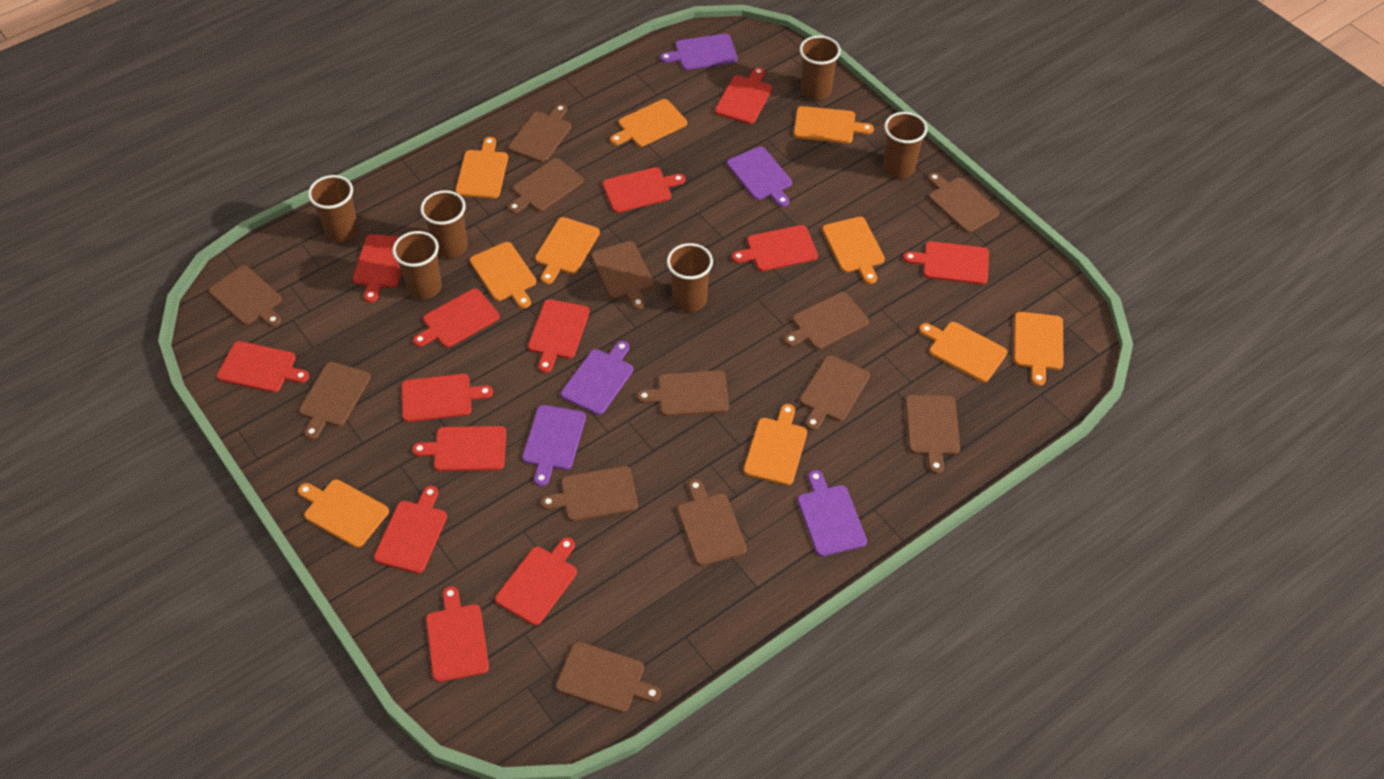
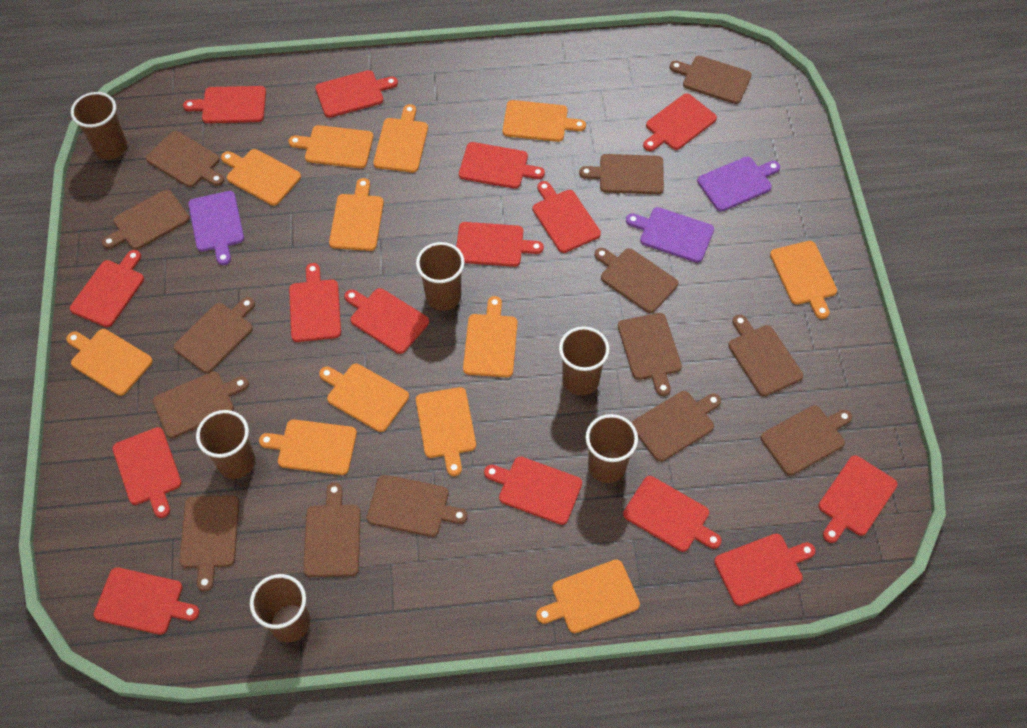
brown cutting board: [209,266,282,327] [299,362,371,440] [508,104,572,163] [508,158,584,214] [541,466,638,522] [556,642,661,713] [591,241,654,310] [637,370,729,416] [677,479,747,566] [784,292,869,349] [800,355,870,430] [905,395,960,474] [928,172,1000,233] = 13 -> [102,189,190,250] [146,131,224,187] [153,372,249,438] [174,297,255,373] [179,496,239,592] [303,482,361,577] [367,475,468,537] [579,154,664,194] [595,248,678,313] [618,313,682,396] [632,391,721,462] [669,56,752,104] [728,314,803,397] [761,405,852,476] = 14
orange cutting board: [298,479,389,548] [455,137,508,198] [470,242,536,308] [535,217,600,284] [610,99,687,147] [744,404,807,485] [794,106,874,143] [822,217,885,284] [919,322,1007,382] [1014,312,1063,386] = 10 -> [66,329,153,396] [221,149,301,206] [259,419,357,475] [288,125,374,168] [319,363,409,432] [329,178,384,251] [373,104,428,173] [416,387,476,476] [463,296,518,377] [502,100,586,142] [536,559,640,633] [770,241,837,319] = 12
purple cutting board: [522,405,586,486] [561,341,633,415] [660,34,737,70] [727,146,792,207] [798,470,867,557] = 5 -> [188,191,244,265] [626,207,714,263] [697,157,780,212] = 3
red cutting board: [217,341,309,393] [353,234,402,303] [374,486,447,574] [401,374,493,422] [412,426,506,471] [413,288,500,348] [426,586,489,682] [495,537,577,625] [528,299,590,373] [602,167,685,213] [715,67,772,124] [732,225,818,271] [903,241,989,285] = 13 -> [70,250,144,327] [94,567,200,635] [112,427,182,518] [183,86,266,123] [289,263,341,342] [315,70,398,118] [344,288,429,354] [456,222,544,267] [459,142,545,189] [484,456,582,525] [533,181,601,253] [623,476,722,552] [643,94,717,151] [714,534,815,606] [818,455,898,543] = 15

